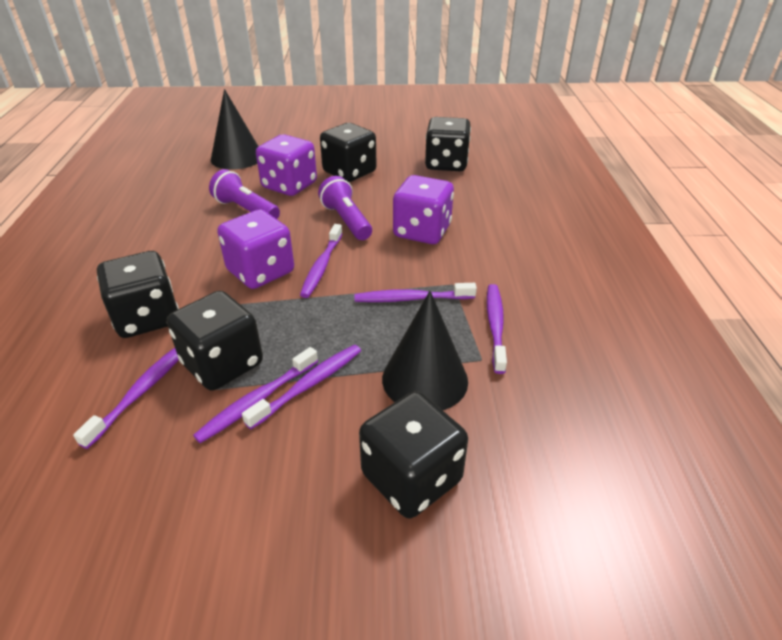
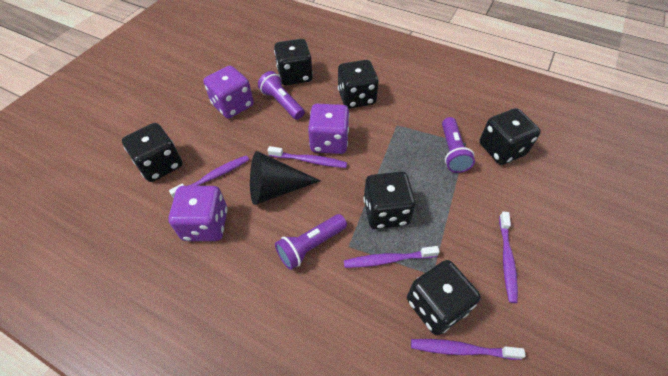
black cone: [211,89,258,170] [382,291,468,410] = 2 -> [250,151,321,205] = 1
black dice: [97,251,179,338] [167,291,263,391] [320,123,377,182] [359,391,468,518] [425,117,471,171] = 5 -> [122,123,182,182] [274,39,313,86] [338,60,379,109] [363,172,416,229] [407,260,481,335] [479,108,541,165] = 6
purple flashlight: [209,169,280,219] [318,176,372,240] = 2 -> [258,71,304,120] [275,214,347,270] [442,117,475,173] = 3
purple toothbrush: [73,348,179,449] [193,347,318,443] [242,345,361,429] [300,224,343,298] [354,283,477,302] [487,284,507,374] = 6 -> [169,155,249,198] [268,146,347,168] [344,246,440,268] [411,339,526,360] [499,211,518,303] = 5

